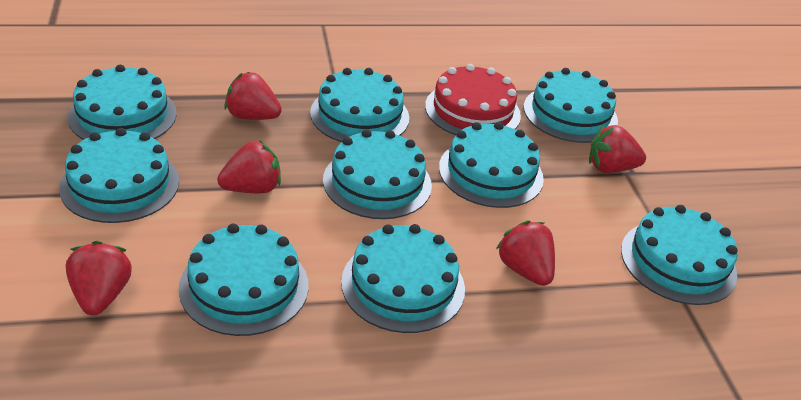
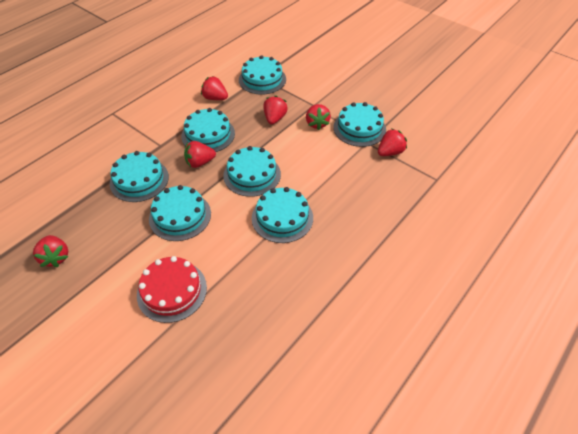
red strawberry: [66,241,132,316] [217,140,281,193] [224,72,282,120] [496,220,555,286] [589,125,646,173] = 5 -> [33,235,68,267] [184,141,216,168] [201,76,228,100] [263,96,288,124] [306,104,331,130] [378,129,407,156] = 6
turquoise cake: [59,128,179,223] [68,65,177,140] [179,223,309,336] [310,68,409,142] [323,129,432,219] [341,224,465,333] [439,122,544,208] [524,68,618,143] [621,205,738,305] = 9 -> [110,151,169,202] [149,185,211,241] [181,108,235,152] [223,146,281,197] [239,55,286,95] [252,187,313,243] [333,102,386,147] = 7

